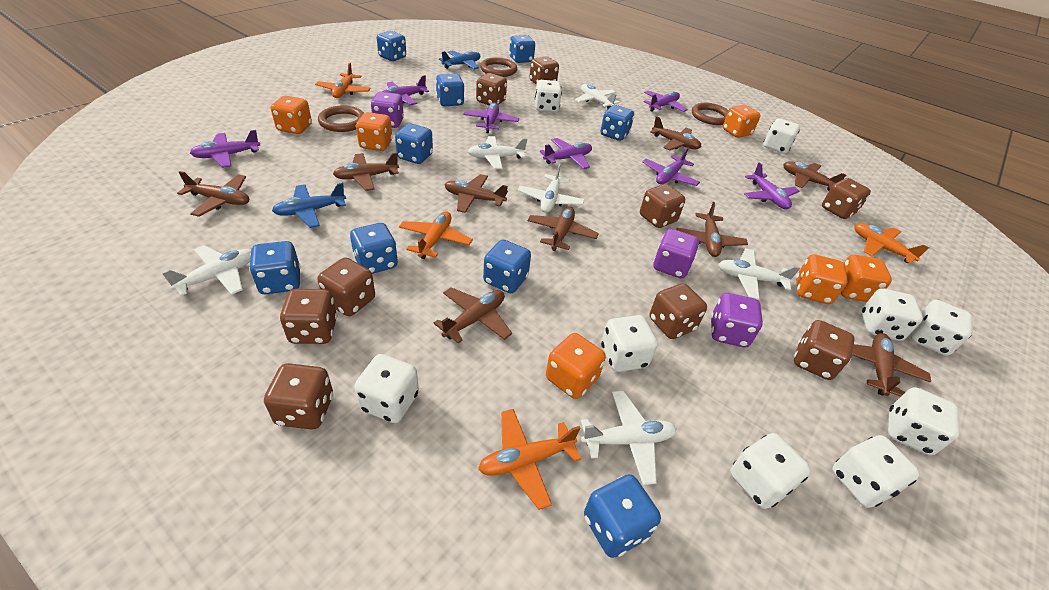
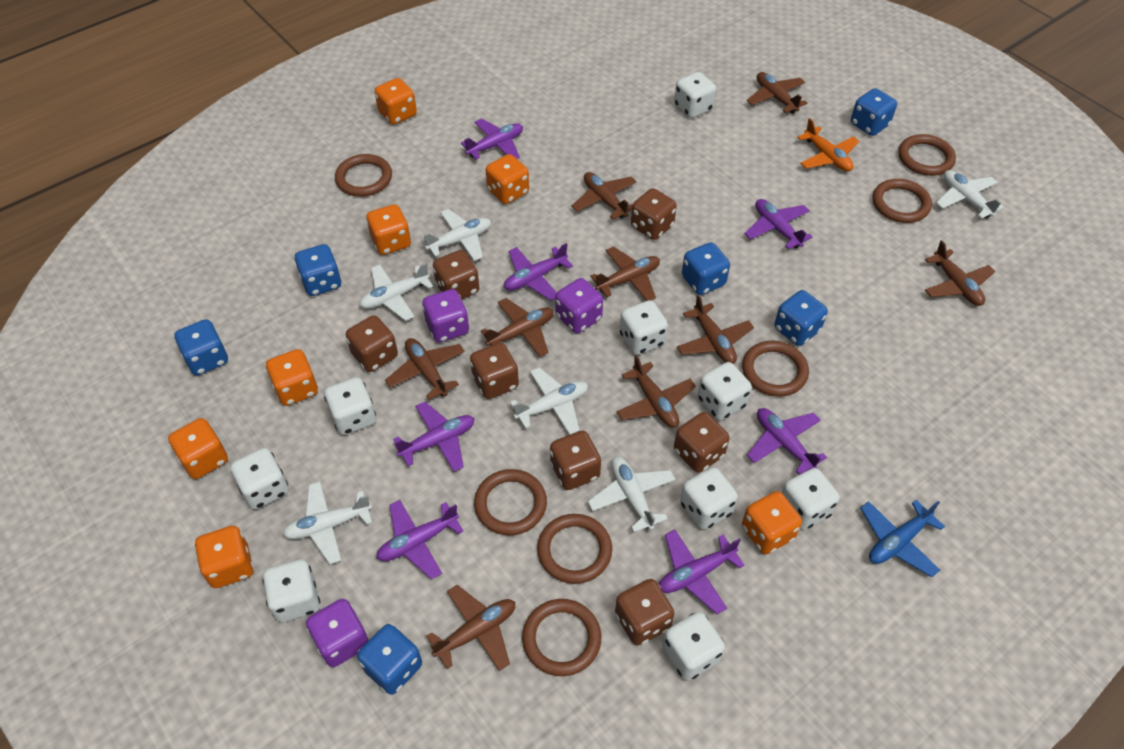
blue dice: [249,241,301,294] [350,223,398,274] [377,31,406,61] [395,123,433,164] [436,74,464,106] [483,240,531,293] [509,35,535,63] [584,474,661,558] [601,105,634,141] = 9 -> [174,319,228,375] [295,244,342,296] [357,624,422,695] [682,242,730,295] [774,290,828,346] [851,88,897,136] = 6
blue plane: [272,183,346,228] [439,50,480,69] = 2 -> [860,500,945,577] = 1
brown dice: [264,363,333,430] [280,289,337,344] [318,257,375,316] [476,73,507,106] [530,56,559,85] [640,184,685,228] [650,283,707,339] [794,320,855,380] [822,178,871,219] = 9 -> [346,315,398,372] [433,250,479,299] [470,343,519,399] [550,431,601,490] [615,579,674,645] [631,188,677,240] [674,412,730,473] = 7
brown ring: [318,106,364,132] [480,57,517,77] [692,103,728,125] = 3 -> [335,154,392,197] [474,469,547,535] [522,599,601,676] [537,514,612,584] [742,341,809,397] [872,179,932,223] [898,134,956,176] = 7
orange dice: [271,96,312,134] [356,112,393,151] [546,333,606,399] [723,105,761,138] [796,254,848,304] [841,255,892,302] = 6 -> [168,418,228,479] [195,526,254,588] [266,349,318,406] [366,204,411,255] [374,78,417,125] [486,154,529,204] [742,491,802,554] = 7
orange plane: [315,63,371,98] [399,211,473,259] [478,409,581,510] [854,223,930,263] = 4 -> [797,118,859,171] = 1

